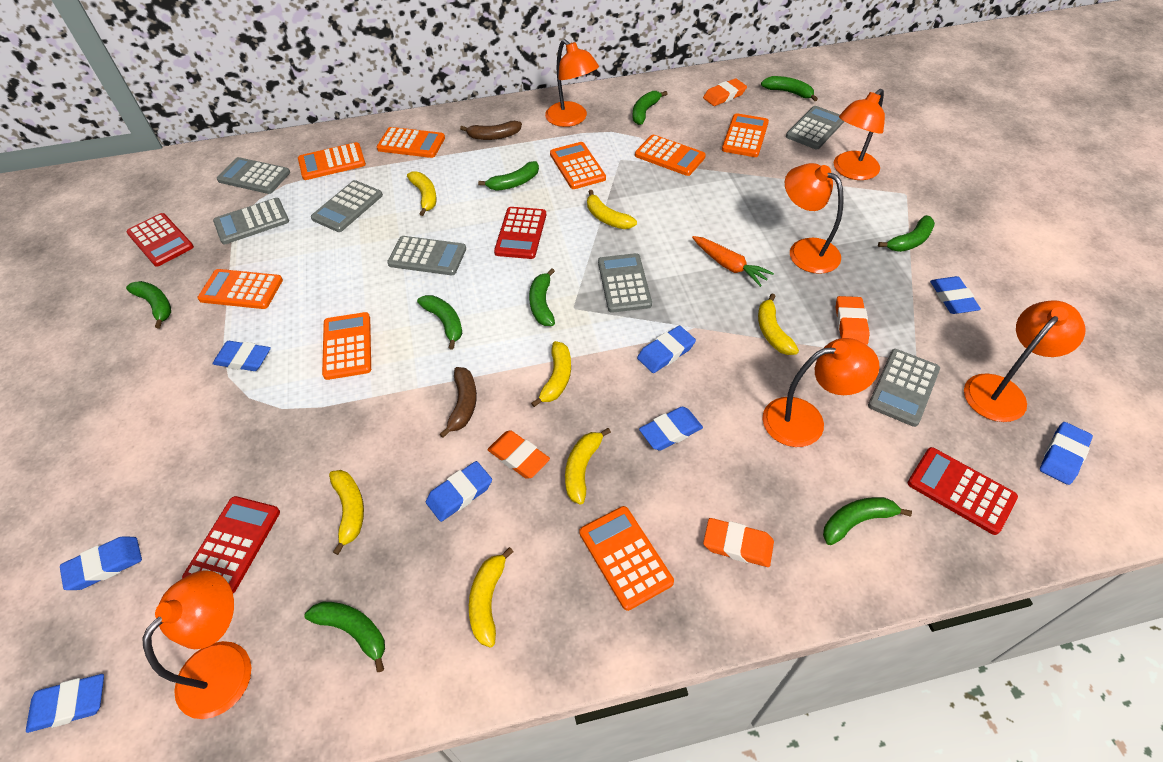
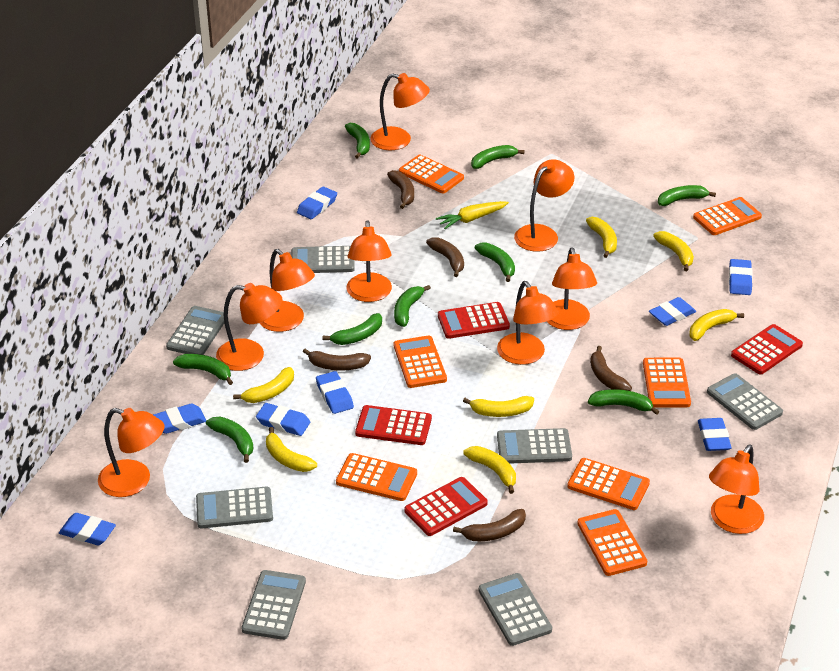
brown banana: [440,367,477,438] [460,121,522,140] = 2 -> [303,349,371,370] [387,170,414,209] [426,237,464,277] [453,509,526,541] [590,346,632,391] = 5
orange calculator: [197,269,283,309] [298,142,366,180] [322,312,371,380] [377,127,445,158] [550,142,606,189] [579,506,674,611] [635,135,706,176] [722,113,769,157] = 8 -> [336,453,417,501] [394,336,447,388] [399,155,464,193] [567,458,650,510] [577,509,647,576] [643,358,691,408] [693,197,762,235] = 7
orange carrot: [692,236,774,287] = 1 -> none = 0
orange eraser: [487,430,550,479] [703,78,747,106] [703,518,774,567] [836,296,870,345] = 4 -> none = 0
orange lamp: [142,570,251,719] [545,39,599,127] [763,338,879,447] [785,163,844,274] [834,89,885,180] [964,300,1085,422] = 6 -> [98,408,164,497] [216,283,283,371] [260,249,315,332] [346,220,392,302] [370,73,430,150] [497,281,559,365] [514,159,574,252] [547,247,597,330] [709,444,764,534] = 9
yellow carrot: none = 0 -> [436,201,509,229] = 1

